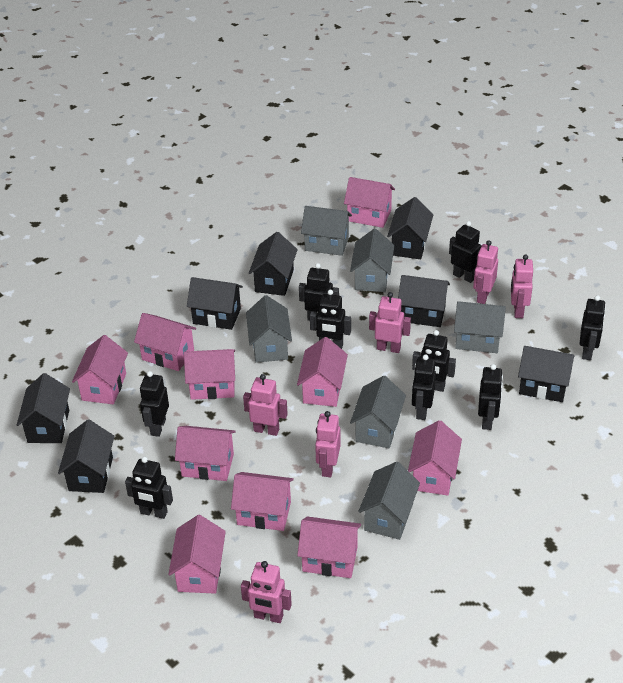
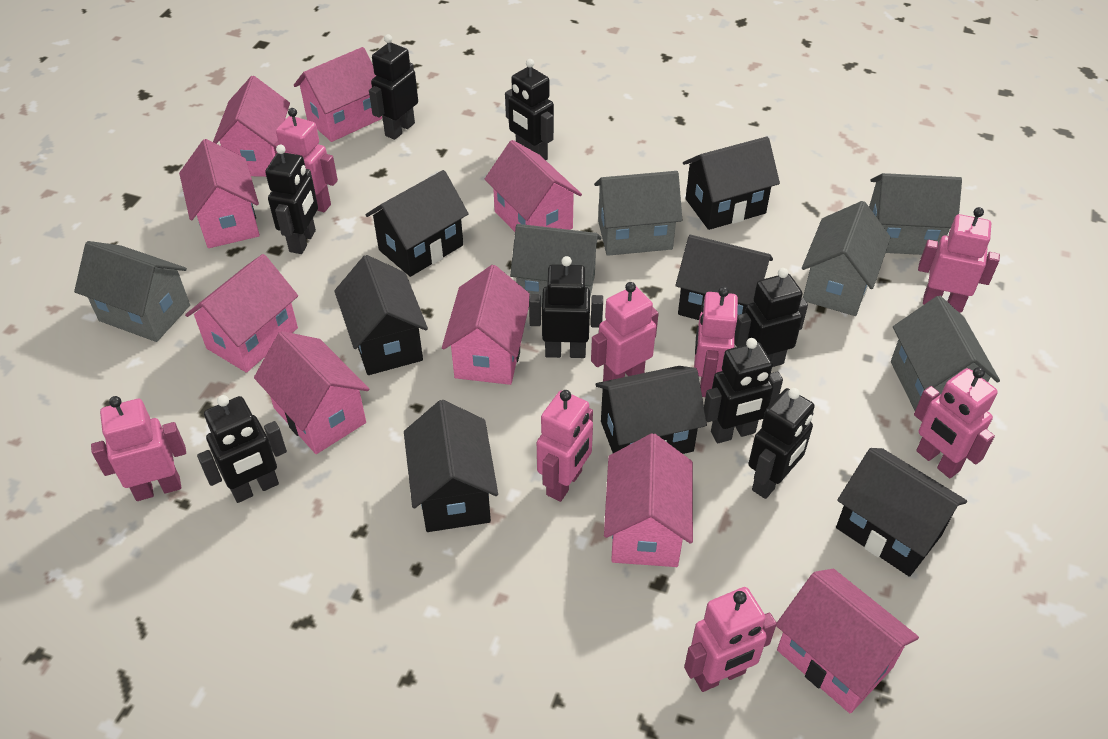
black robot: [125,457,173,519] [140,371,169,437] [299,263,339,321] [310,290,351,349] [412,330,456,392] [412,354,436,420] [449,221,481,283] [478,364,503,430] [580,295,606,360] = 9 -> [197,395,287,503] [265,145,318,254] [369,34,418,140] [505,59,554,160] [529,256,603,358] [704,338,783,443] [735,268,808,367] [748,388,815,499] = 8
pink house: [72,335,128,404] [134,313,196,371] [168,515,226,594] [175,426,236,481] [184,349,235,400] [231,472,294,531] [297,337,348,407] [297,516,361,578] [344,177,395,228] [408,420,462,496] = 10 -> [179,139,260,248] [185,254,298,373] [213,76,290,177] [254,331,369,454] [294,47,382,142] [442,265,530,385] [485,140,582,232] [604,433,693,567] [776,569,919,714] = 9
pink robot: [241,561,292,623] [243,374,288,436] [315,411,341,477] [369,292,411,353] [473,240,498,304] [511,255,533,318] = 6 -> [91,396,186,501] [273,108,338,212] [537,390,593,502] [591,282,659,382] [684,587,777,692] [694,286,738,397] [914,367,998,478] [918,207,1000,313] = 8

